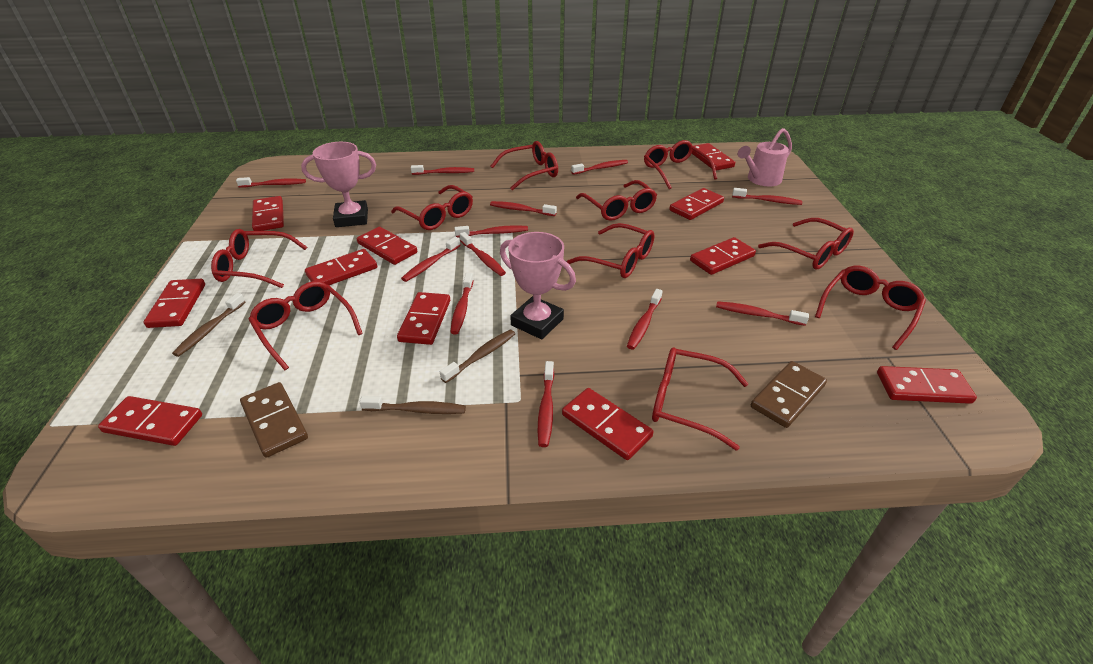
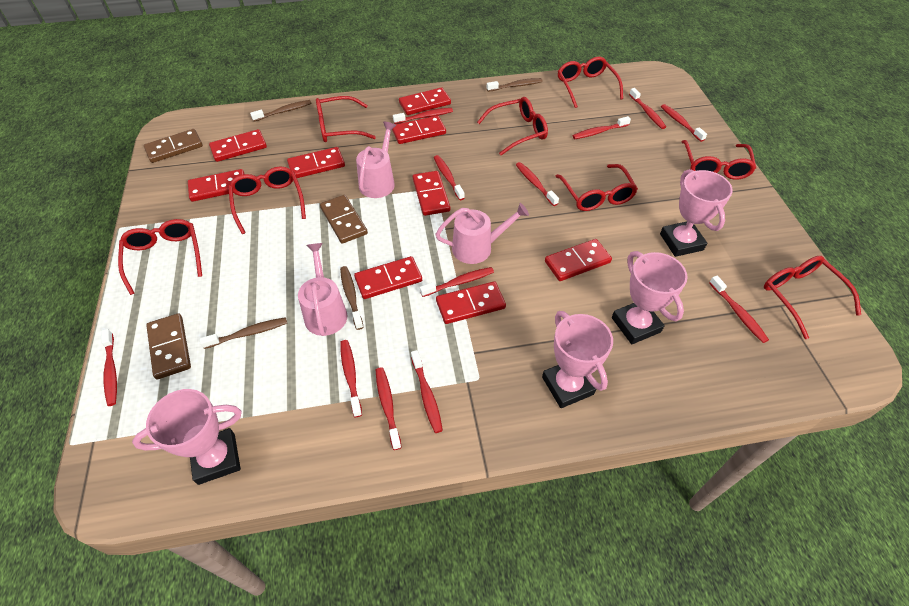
brown domino: [240,382,308,458] [751,361,827,428] = 2 -> [144,129,203,163] [146,313,191,379] [320,195,368,244] = 3
brown toothbrush: [172,293,246,357] [360,396,466,414] [440,330,515,383] = 3 -> [200,317,287,349] [250,100,312,122] [340,266,363,330] [487,78,543,92] = 4
pink trophy: [301,142,376,227] [500,232,576,339] = 2 -> [132,389,242,485] [542,311,613,408] [612,251,688,344] [660,169,733,257] = 4
pink watering can: [738,128,792,186] = 1 -> [298,243,347,336] [356,121,396,198] [436,203,529,264] = 3
red domino: [98,396,202,446] [144,279,205,328] [252,196,284,231] [305,249,377,285] [357,227,417,265] [397,292,450,345] [562,388,653,460] [669,188,724,220] [690,237,756,275] [692,143,735,170] [877,366,977,404] = 11 -> [188,169,244,202] [209,129,267,162] [287,147,345,178] [354,256,422,299] [392,116,446,144] [399,87,451,115] [413,171,450,216] [436,281,506,324] [545,239,612,281] = 9
red glasses: [211,229,307,288] [248,281,363,370] [391,185,473,230] [491,141,558,190] [567,223,655,278] [576,180,657,221] [644,140,717,189] [652,348,748,451] [758,218,854,269] [815,266,926,350] = 10 -> [118,219,202,295] [228,166,306,234] [316,96,376,142] [477,97,548,155] [555,164,638,211] [558,57,623,108] [682,140,756,180] [764,256,861,339] = 8

